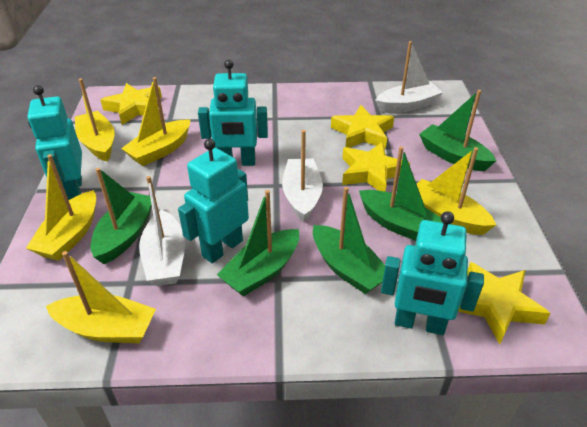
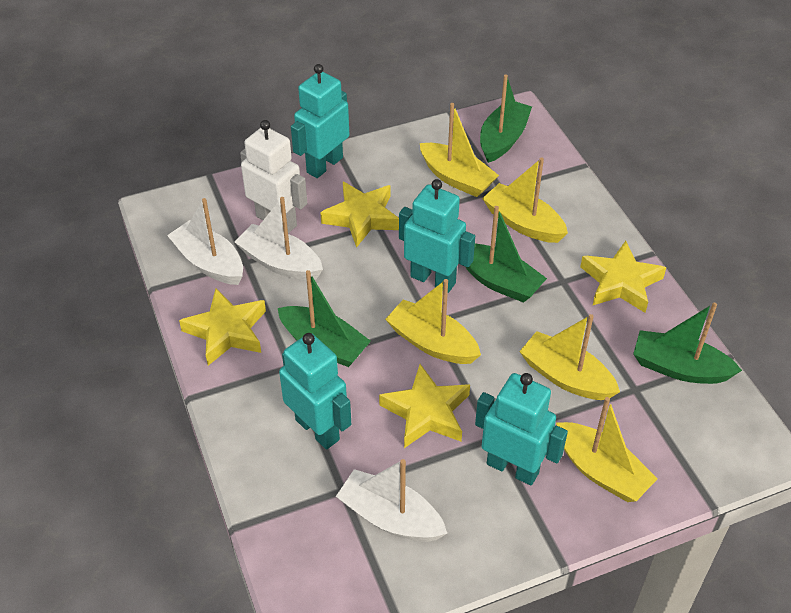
green boat: [91,168,152,264] [217,190,299,297] [313,187,385,294] [359,146,443,241] [419,90,496,171] = 5 -> [278,270,371,367] [466,206,547,303] [480,74,532,163] [633,303,742,384] = 4
white robot: none = 0 -> [240,120,307,233] = 1

